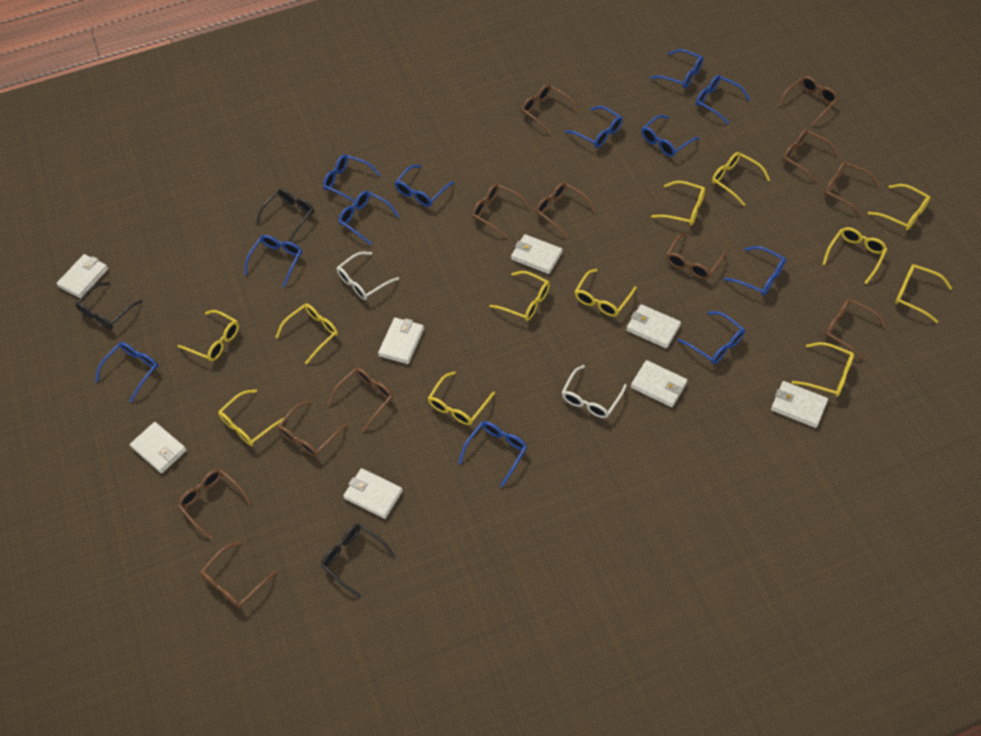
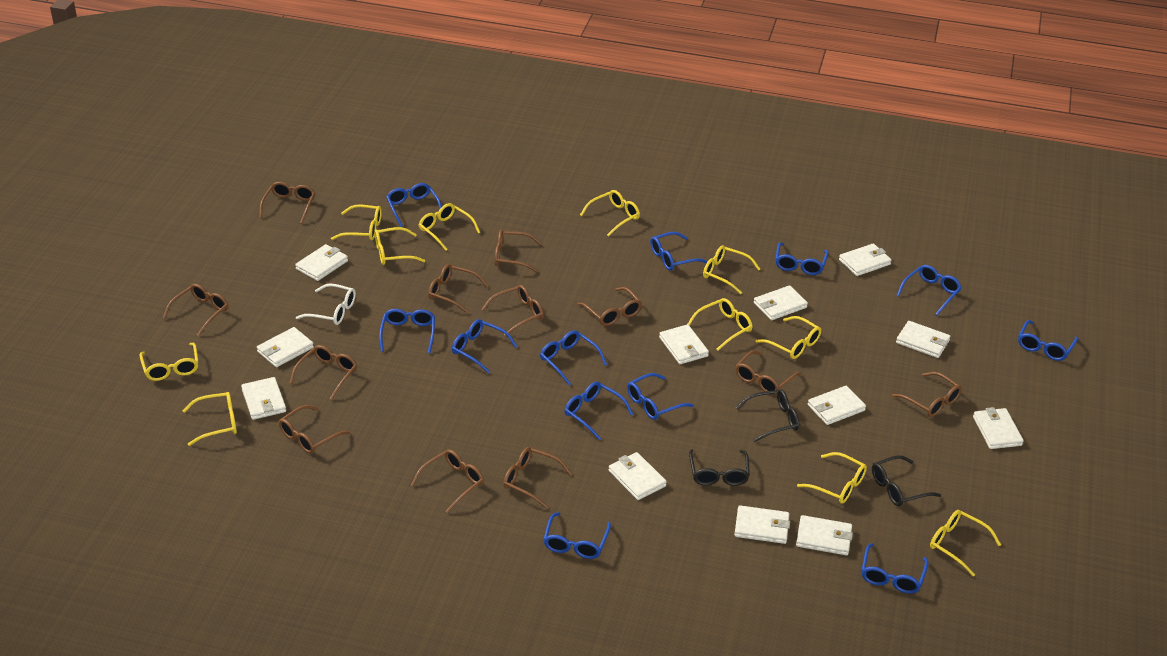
white glasses: [337,252,399,300] [561,365,627,418] = 2 -> [296,284,356,325] = 1
white wallet: [56,254,109,298] [130,422,187,473] [343,468,403,519] [378,318,424,364] [511,234,562,274] [626,304,681,348] [631,360,687,407] [771,381,828,428] = 8 -> [241,377,286,420] [257,327,314,367] [295,244,348,281] [609,452,667,500] [659,324,709,364] [734,505,790,544] [754,285,808,320] [796,515,853,555] [808,386,866,425] [839,243,891,276] [896,321,950,358] [973,407,1024,449] = 12
yellow glasses: [178,310,239,361] [218,389,288,446] [275,304,338,364] [428,371,495,425] [490,271,550,321] [574,269,637,316] [651,181,705,226] [712,152,770,206] [792,342,854,397] [823,227,887,284] [868,184,931,230] [895,264,952,323] = 12 -> [140,343,199,381] [182,392,237,446] [331,205,382,240] [374,227,425,265] [419,203,480,251] [580,190,640,236] [688,298,753,351] [703,245,760,294] [756,316,821,359] [797,452,867,504] [930,510,1001,577] = 11

